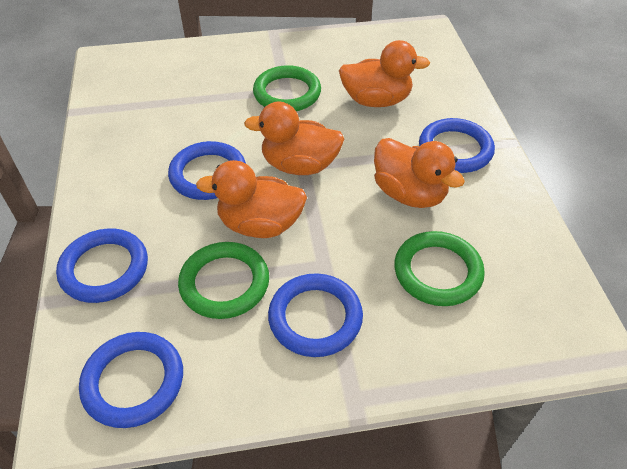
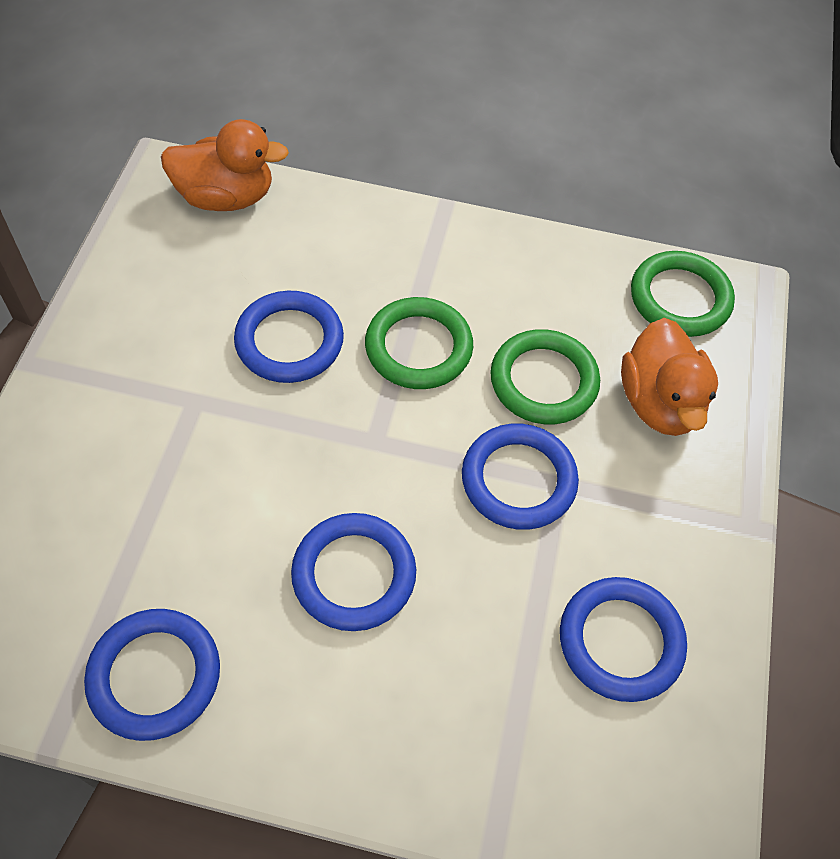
orange duck: [196,160,307,238] [244,102,344,175] [339,40,430,107] [374,138,465,208] = 4 -> [161,119,289,211] [621,318,718,436] = 2

